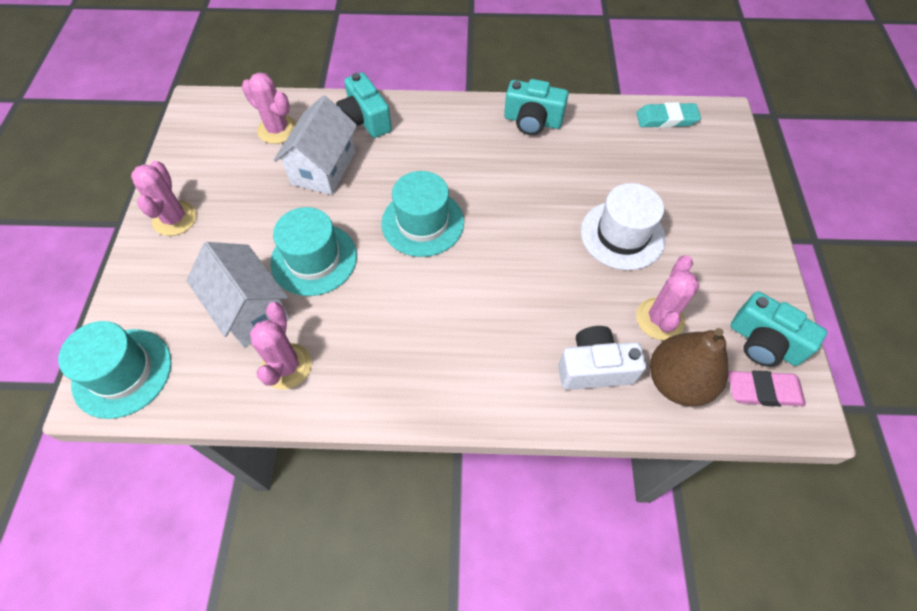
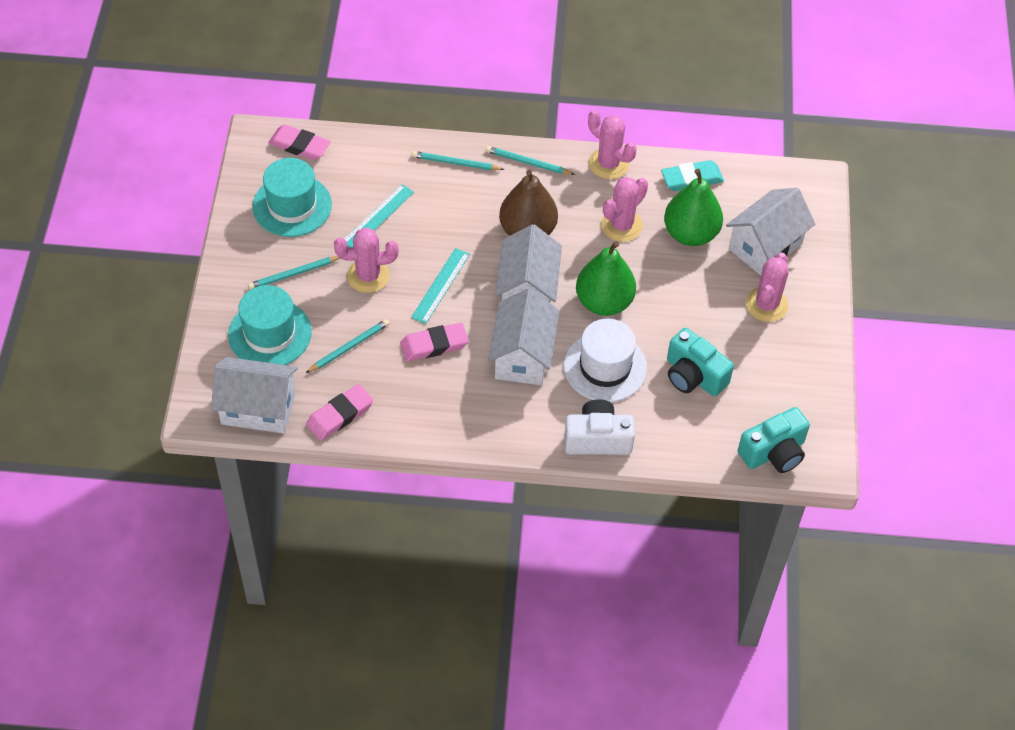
green pear: none = 0 -> [576,241,636,316] [664,169,723,246] = 2
pink eraser: [728,371,806,407] = 1 -> [268,124,331,160] [306,384,373,441] [400,323,469,361] = 3
turquoise camera: [336,72,392,138] [504,79,569,135] [730,291,827,367] = 3 -> [667,328,734,396] [738,407,810,473] = 2
turquoise hat: [58,321,171,419] [270,207,357,296] [381,171,464,257] = 3 -> [228,285,312,365] [252,158,332,237] = 2
turquoise pencil: none = 0 -> [248,256,339,290] [306,319,390,373] [412,151,505,171] [486,146,575,175] = 4
turquoise ruler: none = 0 -> [344,184,414,247] [411,248,470,324] = 2
white house: [187,242,290,348] [274,95,357,195] = 2 -> [211,357,298,433] [488,288,560,385] [495,224,562,302] [726,188,815,275] = 4

